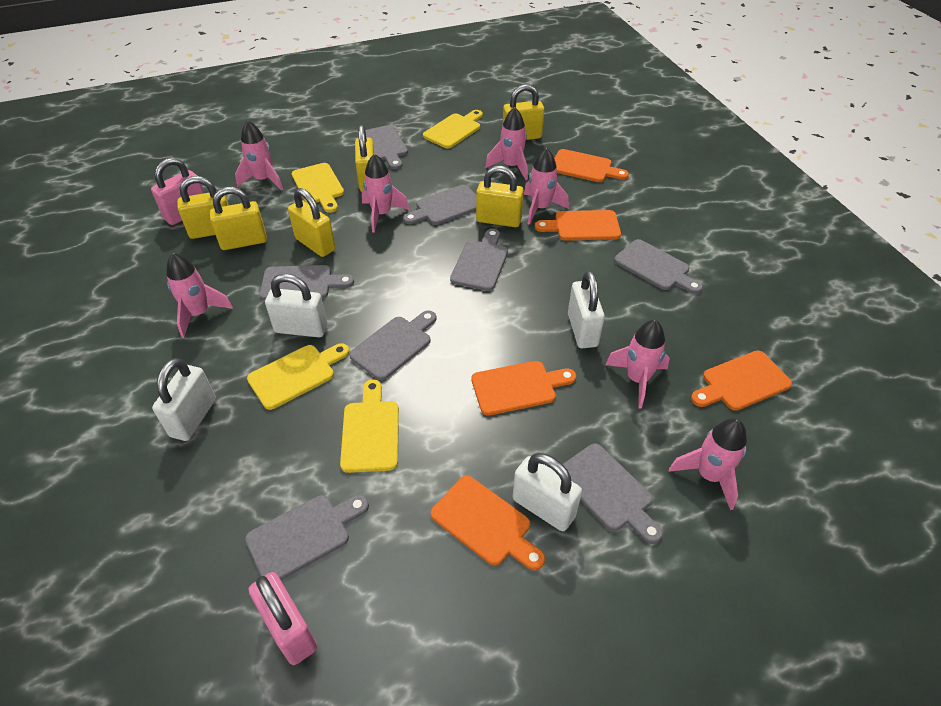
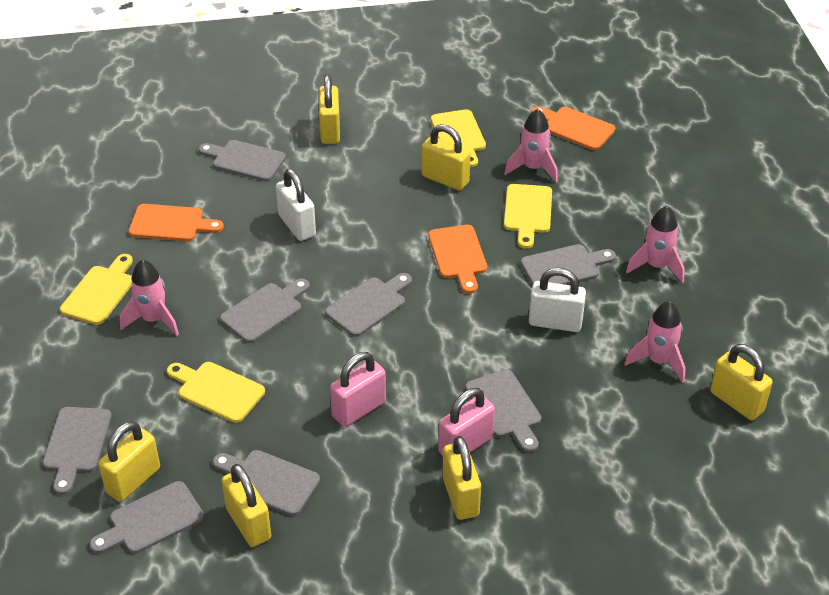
orange cutting board: [431,476,545,570] [472,361,576,416] [535,210,621,241] [554,149,629,182] [691,350,792,411] = 5 -> [129,204,224,241] [428,225,487,294] [531,106,615,150] = 3
pink rocket: [166,253,233,338] [235,120,283,191] [362,154,410,233] [485,107,528,180] [524,148,569,225] [605,320,670,409] [669,418,747,510] = 7 -> [120,259,179,336] [504,109,558,182] [624,301,686,383] [626,206,685,283] = 4
white padlock: [152,358,216,441] [265,274,327,337] [513,453,582,531] [568,271,605,348] = 4 -> [276,169,316,241] [529,268,586,332] = 2

